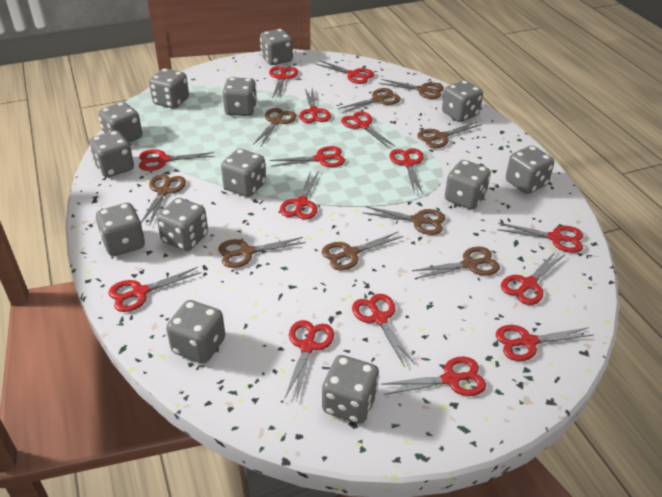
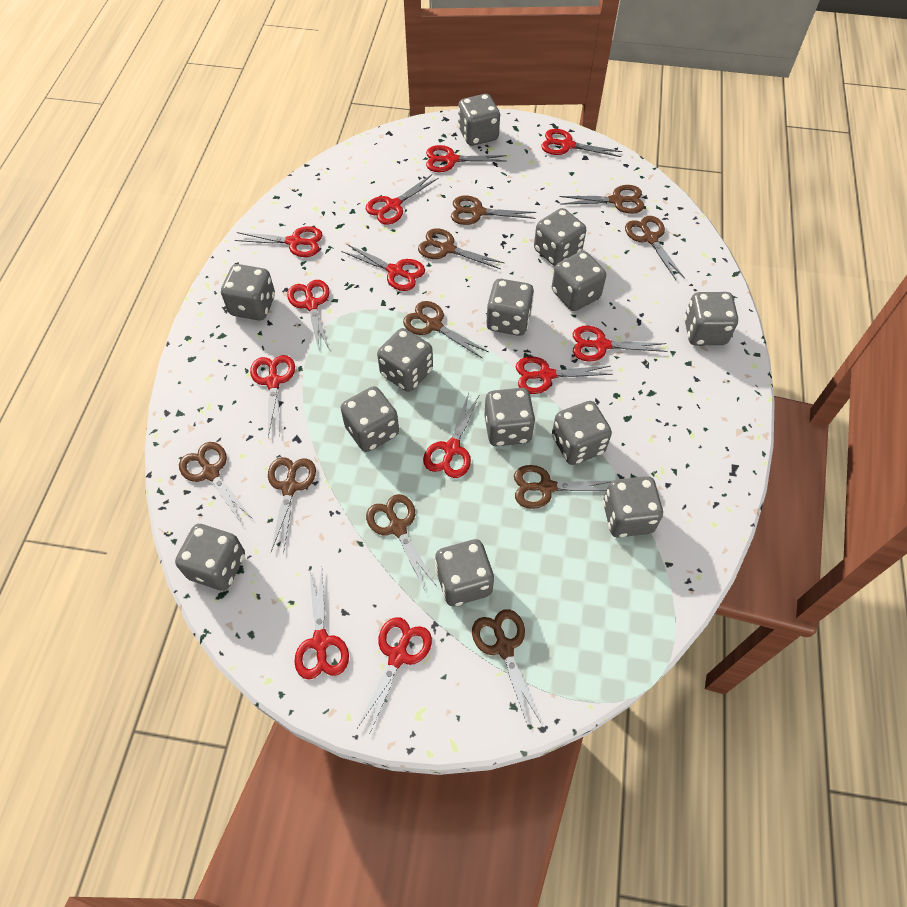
brown scissors: [141,174,186,226] [218,237,306,268] [253,108,296,148] [322,231,404,270] [338,88,401,113] [364,206,445,235] [379,79,444,99] [412,247,500,279] [417,122,482,148] = 9 -> [179,442,253,523] [268,457,316,554] [366,494,436,590] [403,301,489,359] [418,229,504,269] [451,196,536,225] [472,609,541,726] [514,465,611,509] [559,185,644,214] [625,216,685,280] = 10
red scissors: [108,267,202,312] [139,149,215,171] [269,66,298,98] [270,146,345,167] [280,171,319,220] [284,320,334,402] [299,88,331,123] [316,60,374,84] [341,111,395,148] [352,294,415,367] [382,357,486,396] [389,148,424,194] [496,325,594,361] [497,223,583,253] [501,251,564,305] = 15 -> [235,226,322,257] [250,355,295,437] [287,280,330,350] [294,569,349,679] [342,244,425,291] [356,617,432,735] [366,174,438,225] [423,393,480,478] [426,145,507,172] [516,356,613,394] [541,129,622,157] [573,326,668,362] = 12

